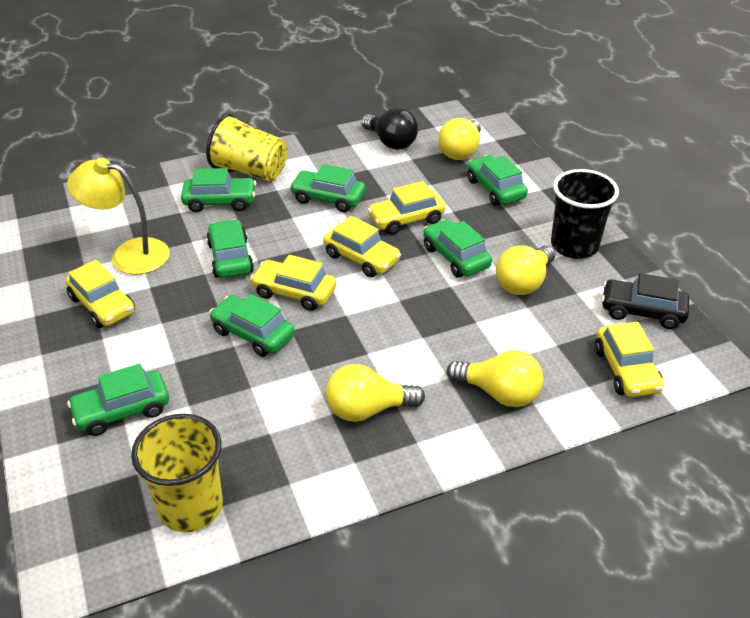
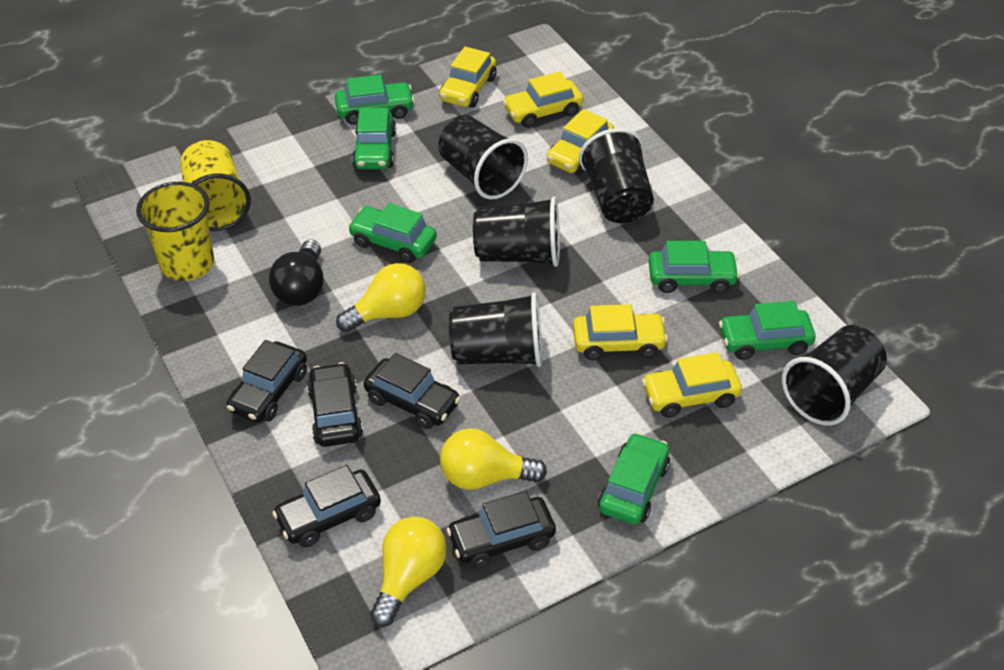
black car: [601,273,689,329] = 1 -> [227,340,307,423] [272,465,381,547] [307,362,363,447] [364,353,461,429] [446,491,556,569] = 5
black cup: [551,169,619,259] = 1 -> [438,115,528,199] [449,292,542,367] [473,197,560,267] [579,128,654,223] [782,325,887,425] = 5
green car: [67,364,169,436] [181,168,256,212] [207,219,254,278] [209,294,295,357] [289,164,366,212] [423,219,492,278] [467,155,528,206] = 7 -> [335,75,415,125] [348,203,437,263] [352,108,396,169] [598,432,670,525] [649,241,740,293] [719,301,816,360] = 6
yellow lamp: [67,158,170,275] = 1 -> none = 0
yellow light bulb: [326,364,425,422] [438,118,481,160] [447,350,543,407] [496,245,555,295] = 4 -> [336,263,426,332] [370,517,447,627] [440,428,547,490] = 3

